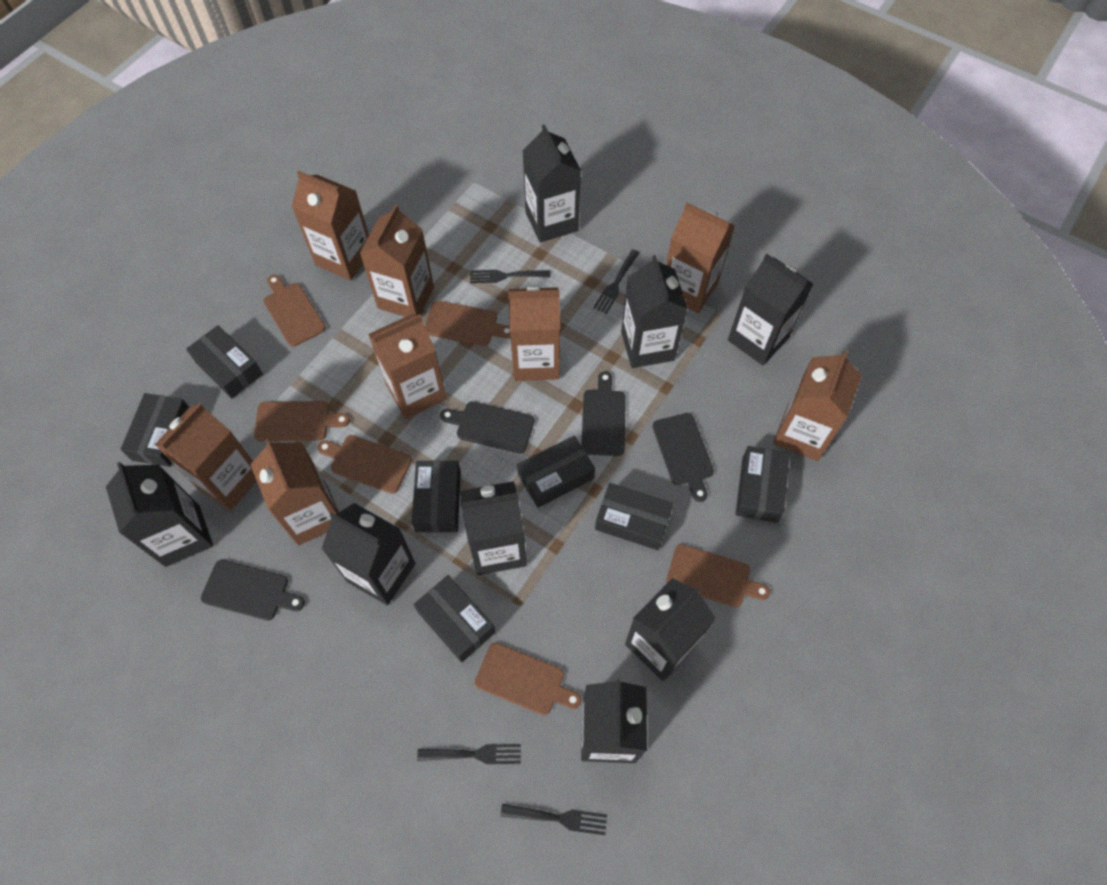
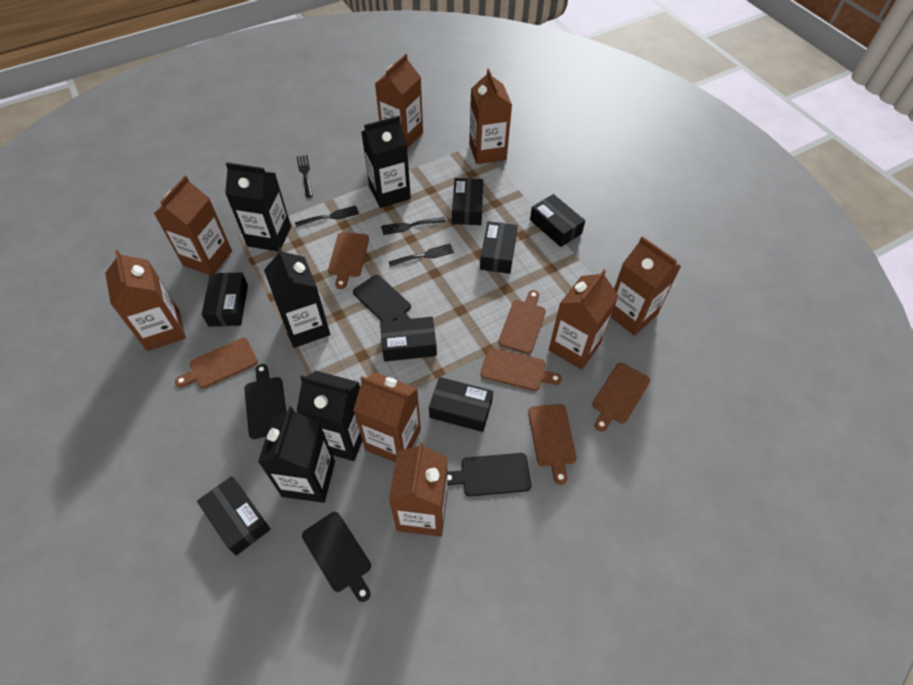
black carton: [106,462,213,567] [321,503,416,606] [460,481,527,575] [523,124,581,243] [581,679,647,763] [621,255,688,368] [625,578,716,681] [728,254,814,365] = 8 -> [225,162,291,251] [258,407,335,503] [264,247,330,348] [297,371,362,461] [361,116,411,208] = 5

